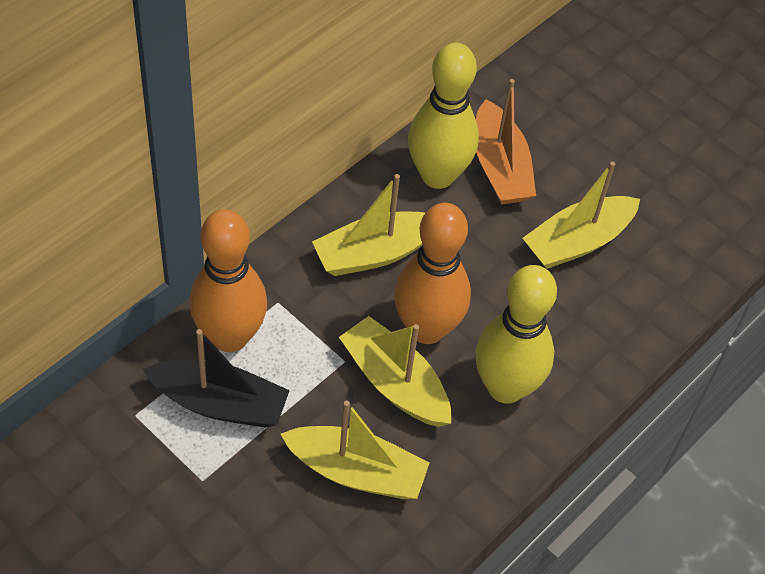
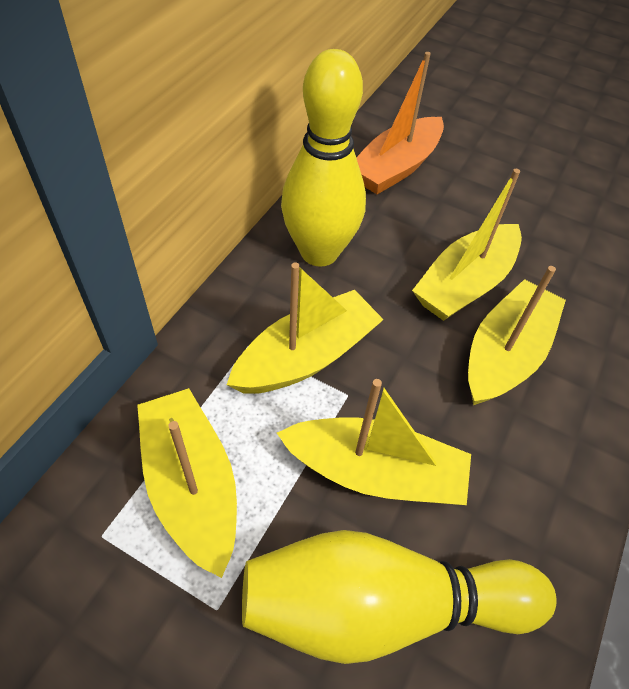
black boat: [143,329,290,428] = 1 -> none = 0
orange bowling pin: [189,209,267,352] [394,203,471,344] = 2 -> none = 0
yellow boat: [281,401,430,499] [312,174,425,276] [339,316,451,427] [523,161,640,269] = 4 -> [137,388,237,578] [227,263,384,394] [277,379,471,505] [412,169,522,321] [468,266,566,405] = 5

